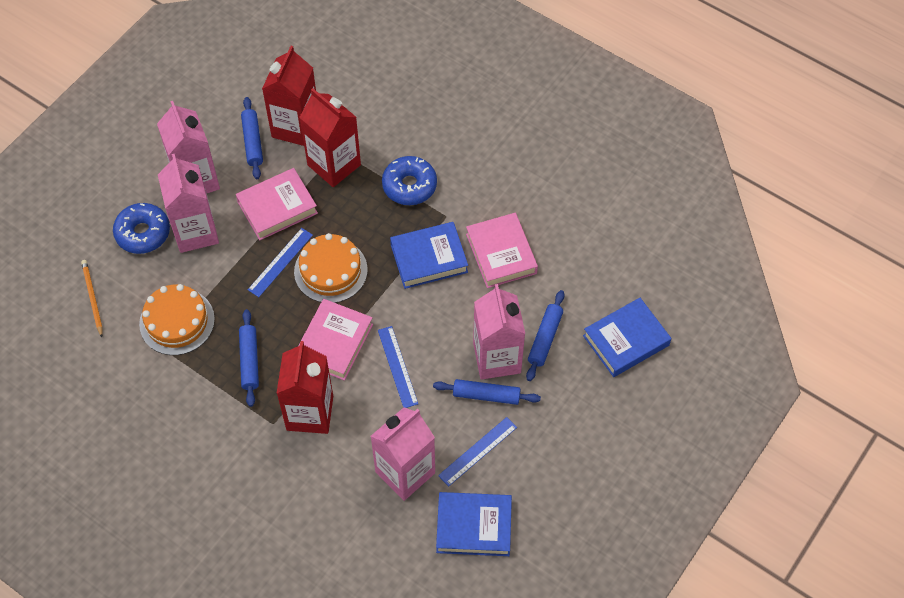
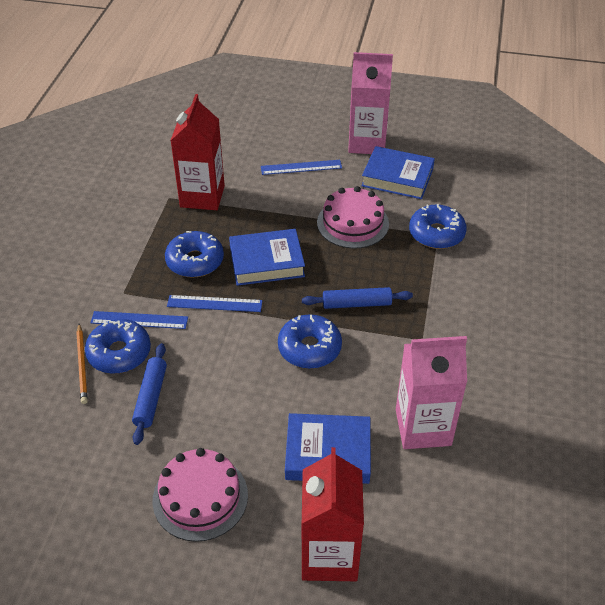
blue donut: [113,203,170,254] [382,156,437,205] = 2 -> [85,319,151,374] [165,231,224,278] [278,314,342,369] [409,204,467,249] = 4
blue rolling pin: [239,309,259,407] [241,97,263,179] [433,379,541,405] [526,290,565,381] = 4 -> [132,343,167,445] [302,287,413,309] = 2
orange cake: [139,284,215,355] [294,233,368,303] = 2 -> none = 0
pink book: [236,168,318,240] [298,299,373,381] [466,213,538,288] = 3 -> none = 0
pink cake: none = 0 -> [153,448,248,542] [317,186,389,249] = 2
pink carton: [157,101,220,193] [158,154,219,253] [370,407,435,501] [473,284,525,380] = 4 -> [348,52,393,154] [396,336,467,449] = 2
red carton: [262,46,316,146] [276,341,333,434] [299,88,361,187] = 3 -> [170,94,225,210] [301,447,364,581] = 2

